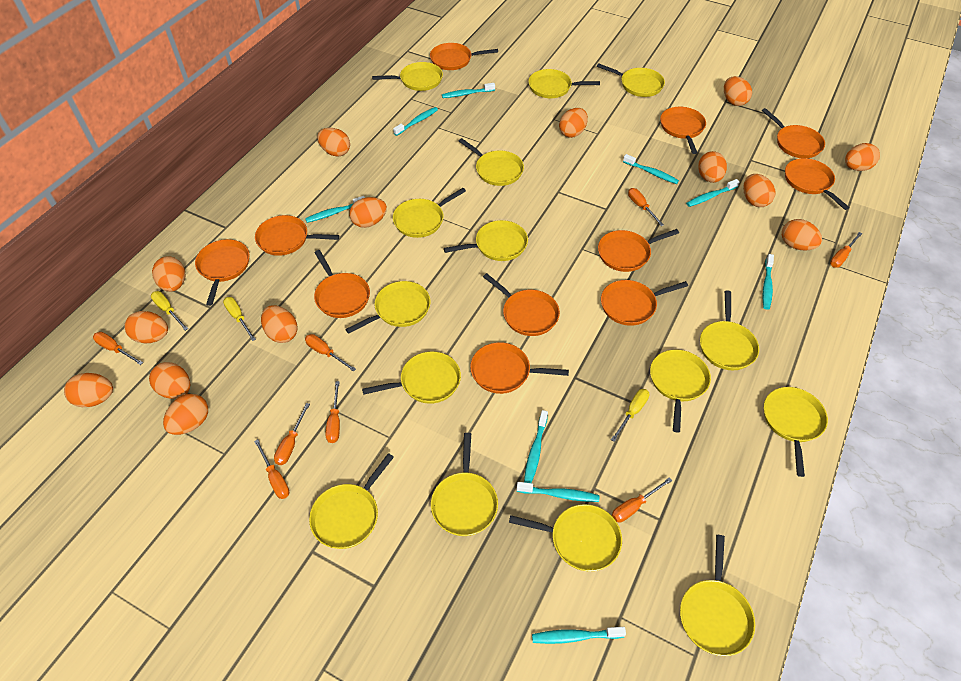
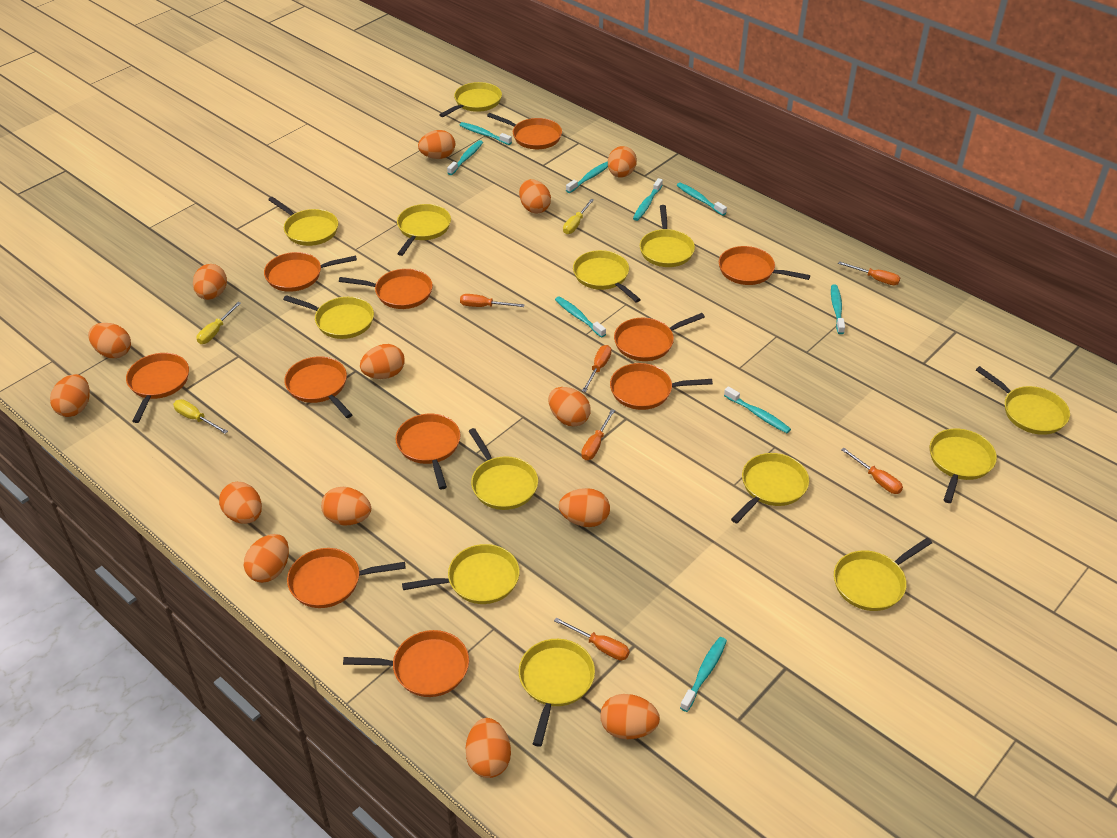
orange screwdriver: [93,332,143,365] [254,439,289,499] [274,403,310,465] [305,334,356,372] [325,381,340,443] [612,477,672,523] [628,188,664,226] [830,232,862,268] = 8 -> [460,294,525,307] [554,617,629,660] [581,409,615,460] [582,345,612,392] [838,261,900,285] [841,448,903,494] = 6
yellow pan: [309,453,394,549] [345,281,430,334] [362,351,461,404] [372,62,443,91] [393,188,466,238] [431,433,498,536] [444,220,528,261] [459,138,524,186] [509,504,622,571] [528,69,600,98] [597,63,665,97] [650,350,711,433] [680,535,755,656] [700,290,759,370] [764,387,828,477] = 15 -> [268,197,338,246] [283,295,374,339] [397,204,451,256] [402,544,520,604] [439,82,502,117] [469,428,538,510] [519,639,595,747] [573,250,641,302] [640,205,695,267] [731,453,809,523] [834,538,932,611] [930,429,997,503] [976,366,1070,435] = 13

